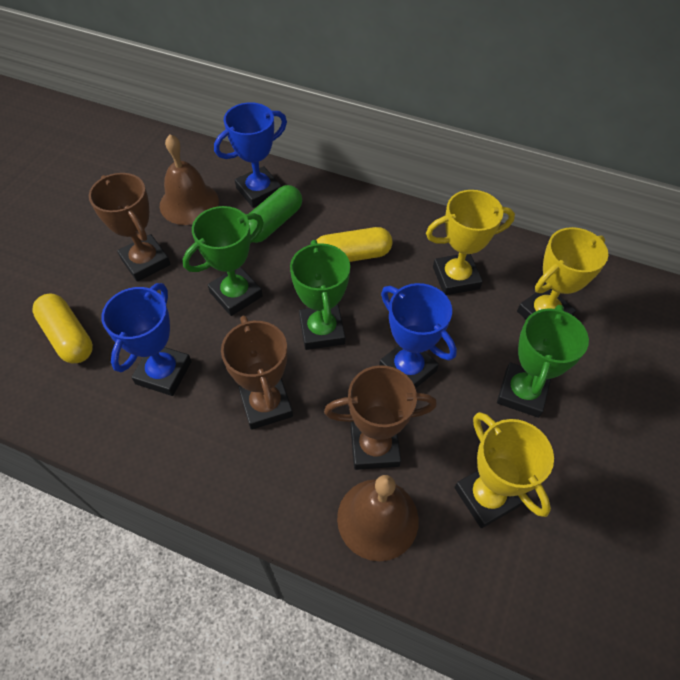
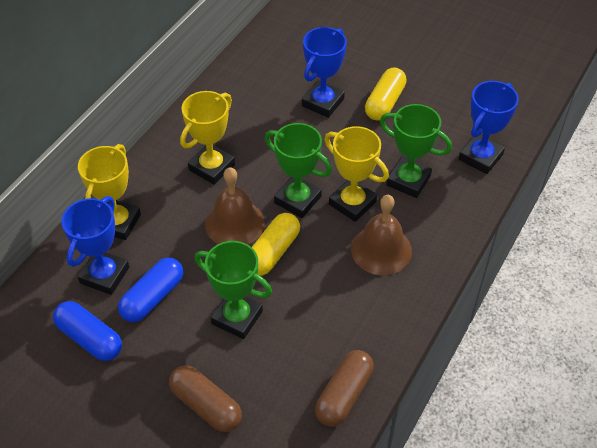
blue capsule: none = 0 -> [53,301,122,361] [118,258,183,322] = 2
brown capsule: none = 0 -> [169,365,242,432] [315,350,374,427] = 2
brown trophy: [89,173,171,282] [221,315,293,430] [324,365,437,470] = 3 -> none = 0
green capsule: [249,185,302,243] = 1 -> none = 0

